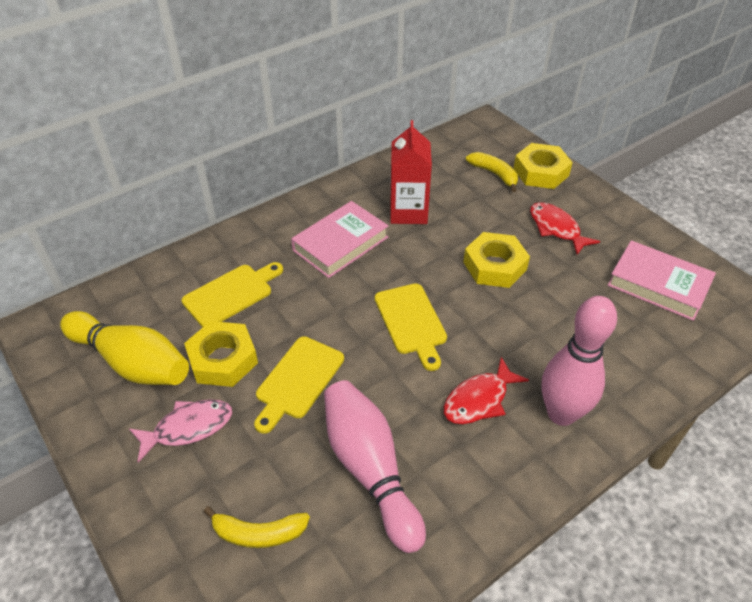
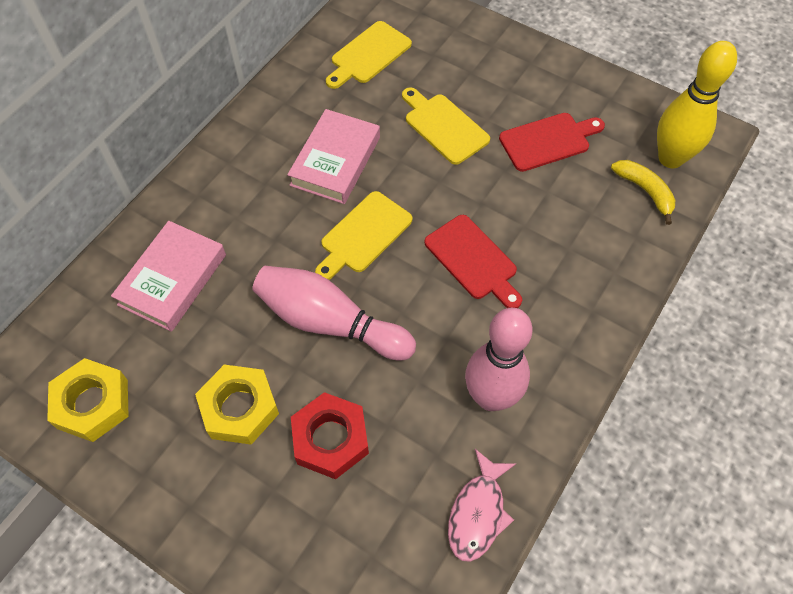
red carton: [390,120,432,224] = 1 -> none = 0
red cutting board: none = 0 -> [425,215,522,308] [499,113,605,172] = 2
red fish: [444,357,529,424] [530,202,600,255] = 2 -> none = 0
red nut: none = 0 -> [291,392,369,479] = 1
yellow banana: [204,506,310,548] [466,152,518,192] = 2 -> [611,160,675,225] = 1
yellow nut: [184,321,258,387] [463,232,530,288] [513,143,573,189] = 3 -> [47,358,129,442] [195,365,279,445] = 2

